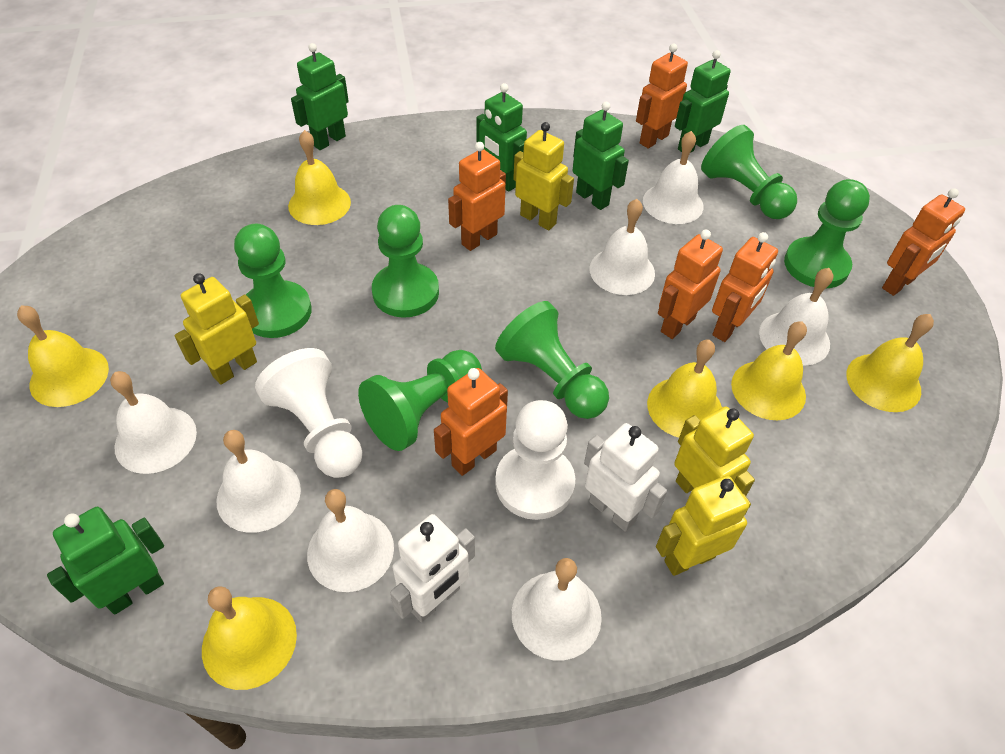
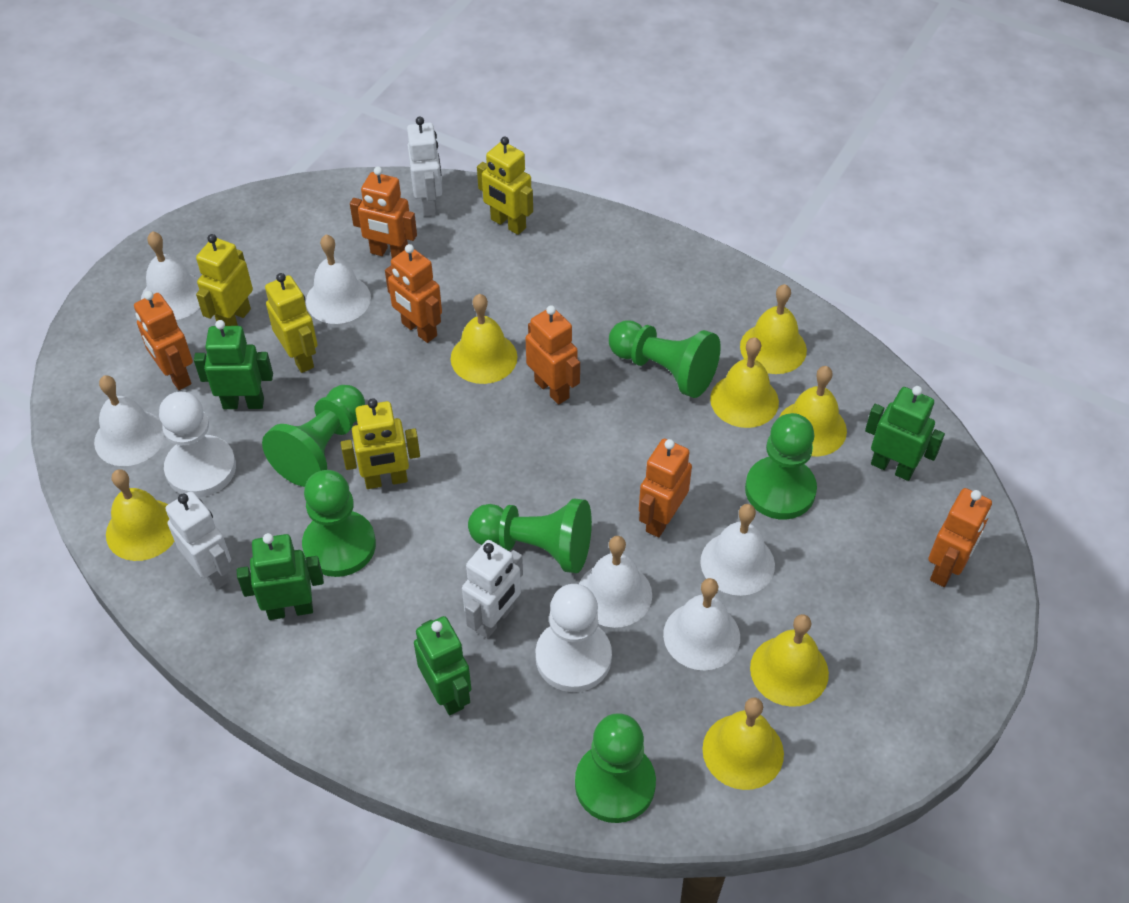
green robot: [47,507,164,615] [291,43,349,150] [476,83,527,192] [572,102,629,210] [675,50,731,153] = 5 -> [194,320,273,409] [237,533,324,620] [414,616,471,715] [865,386,945,481] = 4
white bell: [110,371,197,474] [216,430,301,533] [307,489,394,592] [512,558,602,660] [590,199,655,295] [643,131,703,224] [759,268,833,366] = 7 -> [94,375,165,466] [141,231,200,320] [306,235,371,324] [579,536,652,628] [663,578,740,670] [700,504,775,596] = 6
white robot: [390,514,475,623] [584,423,667,532] = 2 -> [165,491,231,590] [407,116,442,217] [462,540,523,639] = 3
yellow bell: [17,305,109,407] [202,586,297,690] [288,130,351,225] [647,340,722,438] [731,321,807,420] [846,314,934,412] = 6 -> [106,469,174,561] [451,294,518,384] [702,697,784,790] [710,337,779,428] [740,284,807,374] [750,614,829,707] [779,366,847,457] = 7

